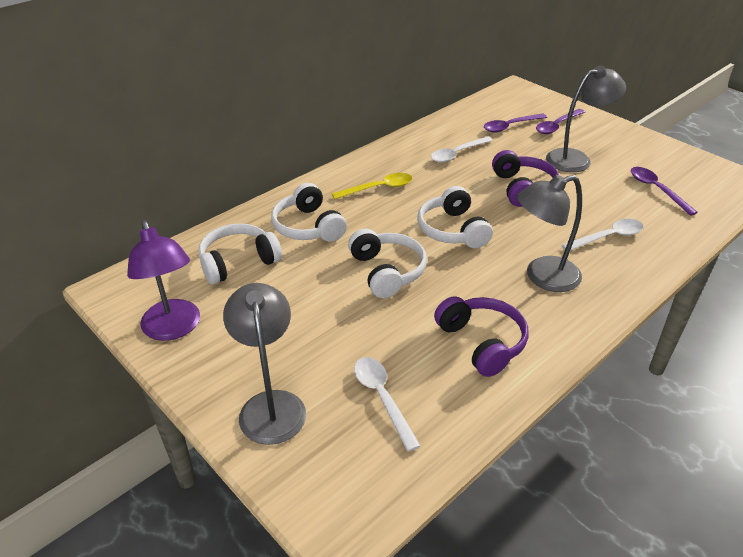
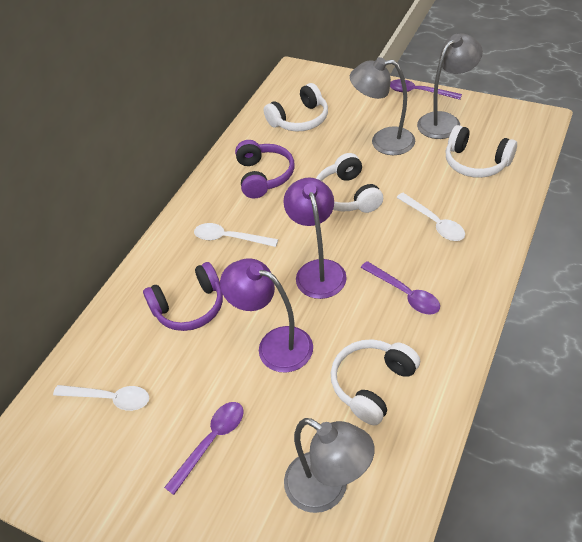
purple lamp: [127,220,200,341] = 1 -> [220,258,313,372] [284,178,347,299] = 2
yellow spoon: [332,173,412,200] = 1 -> none = 0

